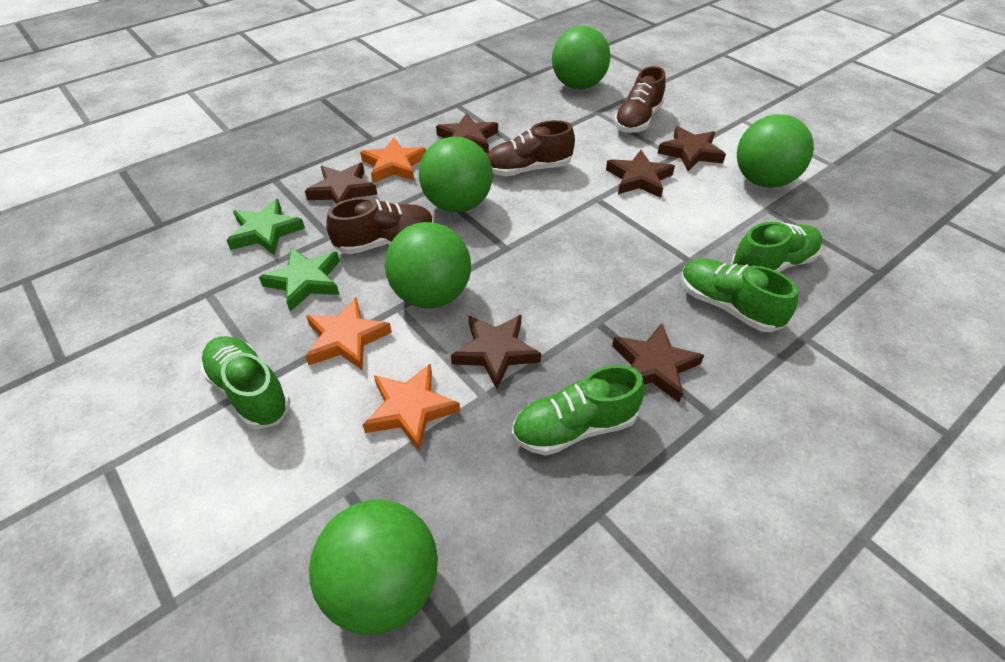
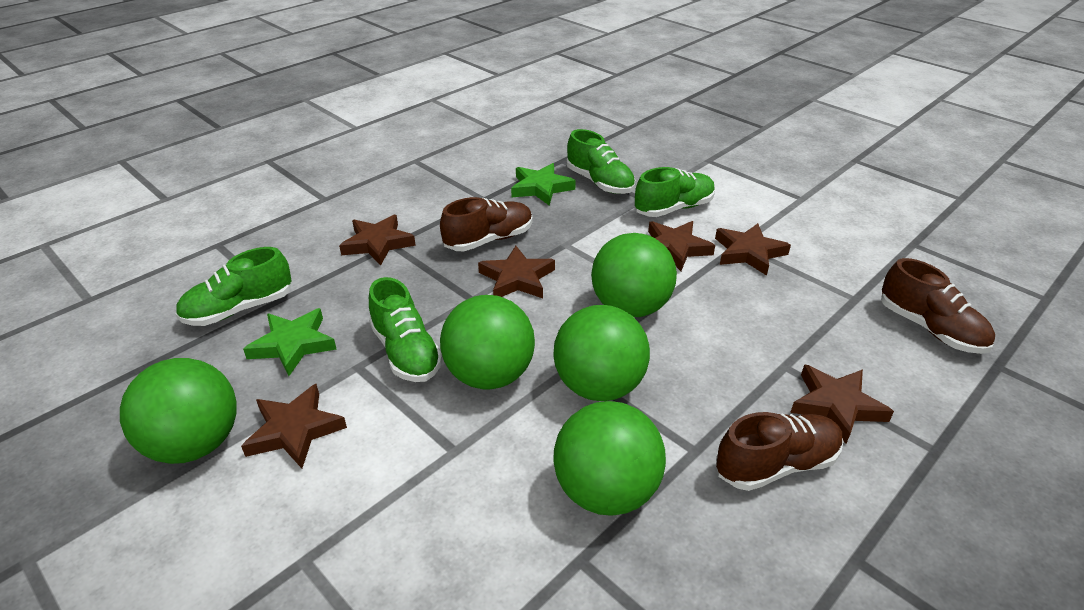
orange star: [305,298,392,371] [360,137,426,183] [362,363,460,452] = 3 -> none = 0

